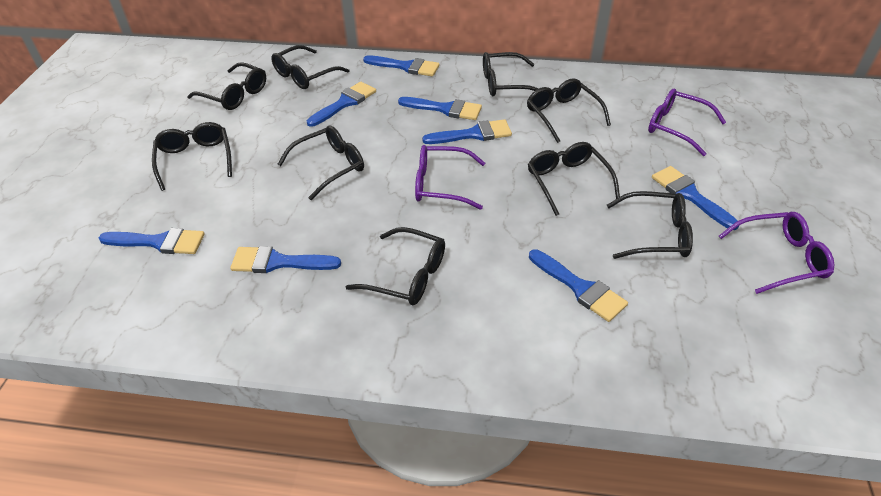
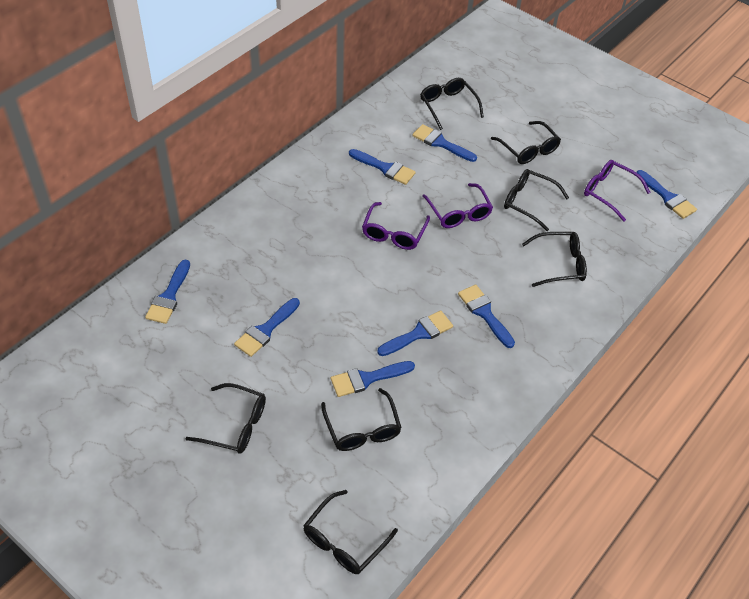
black glasses: [152,122,232,191] [187,62,266,110] [271,45,350,89] [277,125,364,200] [346,227,445,305] [483,52,538,96] [527,78,611,143] [528,142,620,216] [607,191,693,259] = 9 -> [185,383,266,454] [303,490,398,574] [321,388,402,451] [420,78,484,130] [491,121,561,164] [504,169,569,231] [522,232,587,287] = 7

